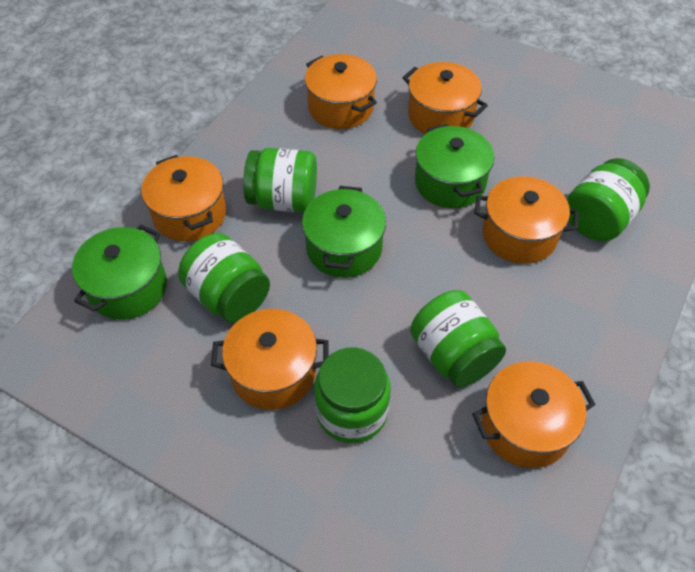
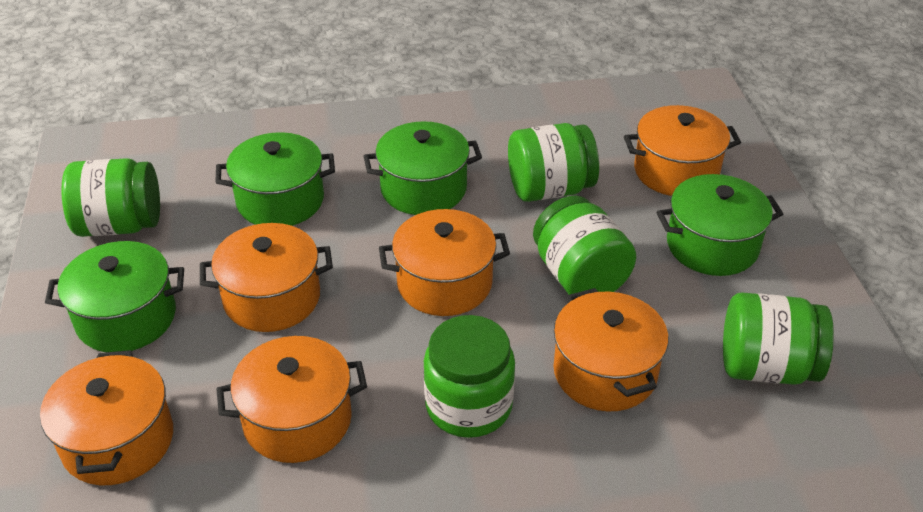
green pot: [72,225,167,320] [302,186,386,278] [415,124,494,208] = 3 -> [45,241,184,352] [215,132,335,226] [363,121,482,215] [656,174,783,276] = 4

